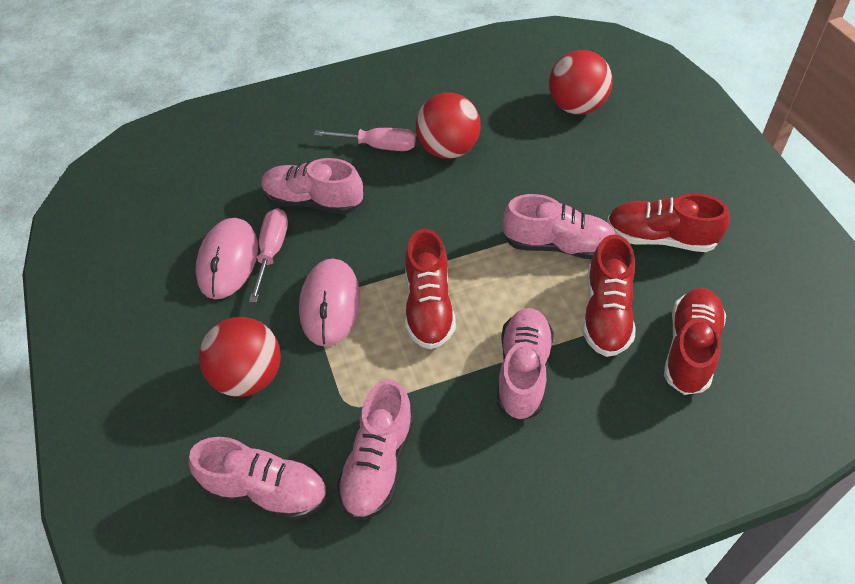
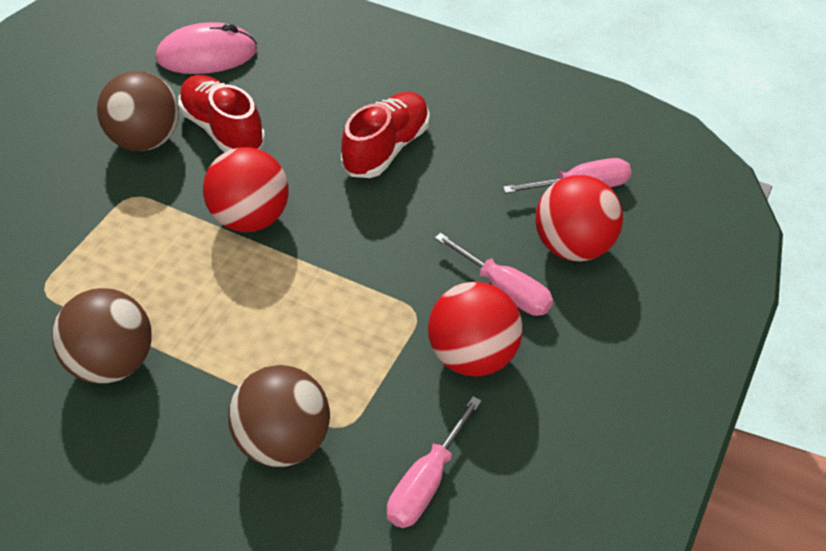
brown ball: none = 0 -> [52,288,152,384] [97,71,179,151] [228,365,330,467] = 3
pink mouse: [196,218,258,299] [299,258,360,347] = 2 -> [156,22,257,74] = 1
pink screwdriver: [249,208,288,303] [314,128,416,151] = 2 -> [387,396,482,528] [435,233,553,316] [503,158,631,194] = 3
pink shoe: [188,437,327,520] [261,158,363,214] [337,380,414,520] [497,308,554,421] [502,194,616,259] = 5 -> none = 0
red shoe: [405,229,456,349] [583,235,636,357] [607,194,730,252] [664,288,726,395] = 4 -> [178,75,265,152] [341,92,430,178] = 2

